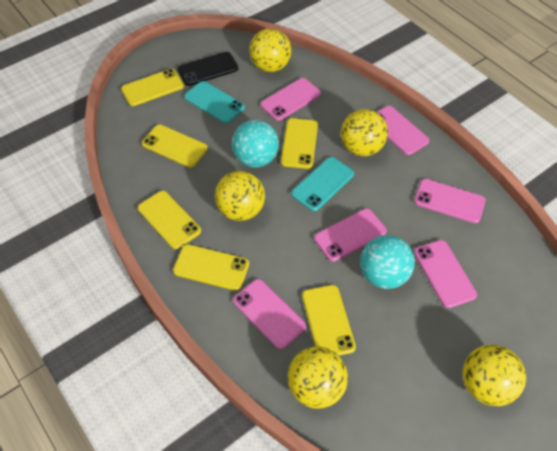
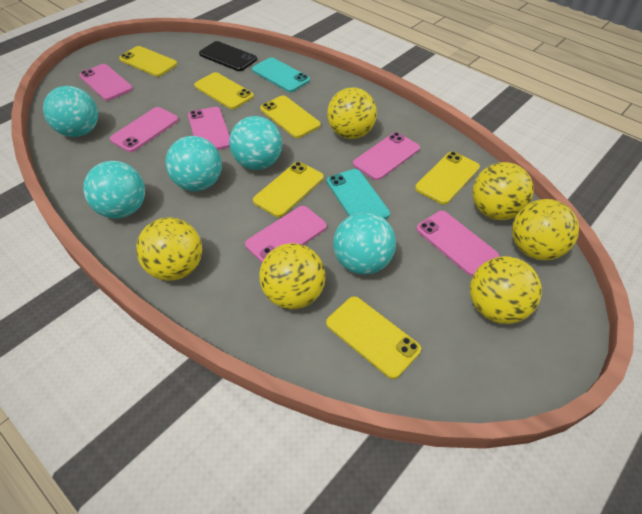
turquoise ball: [232,120,279,168] [360,235,415,289] = 2 -> [43,86,98,137] [83,161,145,219] [165,136,222,191] [229,116,282,170] [333,212,396,275] = 5
yellow ball: [215,171,265,221] [249,28,291,72] [288,347,348,409] [341,109,388,156] [463,344,526,406] = 5 -> [136,217,202,281] [260,243,326,309] [327,87,377,139] [470,256,542,324] [472,162,534,220] [512,199,579,260] = 6

